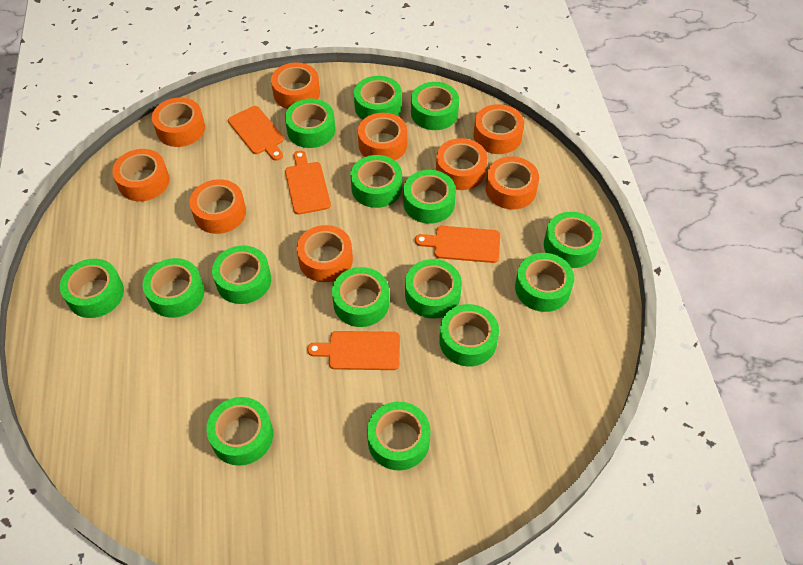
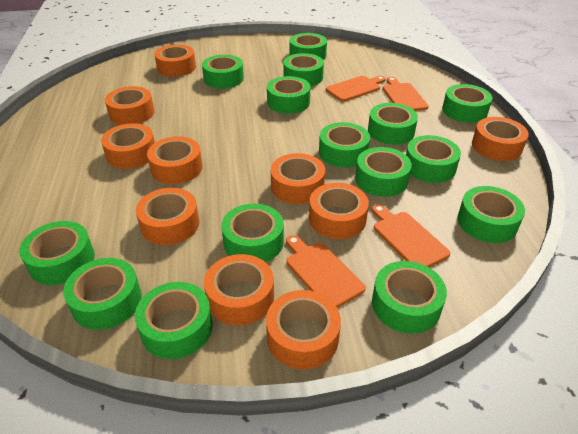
orange tape: [112,149,169,201] [152,97,205,147] [189,179,246,234] [271,62,320,109] [297,225,353,282] [358,113,407,160] [436,138,487,190] [473,104,524,154] [486,156,539,209] = 9 -> [101,123,155,169] [105,86,154,125] [136,188,199,245] [147,136,203,184] [154,44,196,77] [204,254,274,326] [266,290,341,369] [271,153,325,204] [309,183,369,239] [472,117,529,161] = 10

